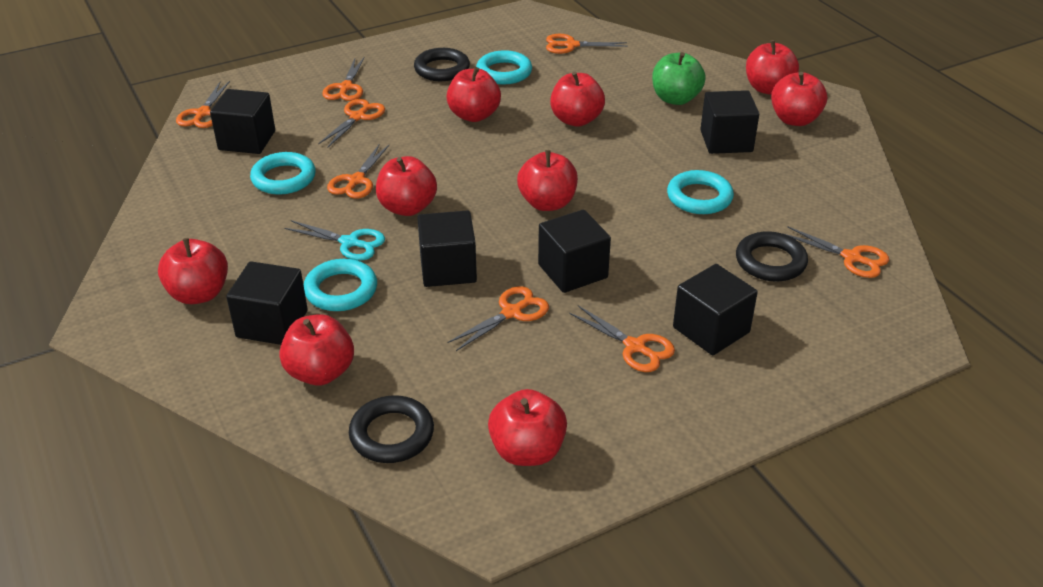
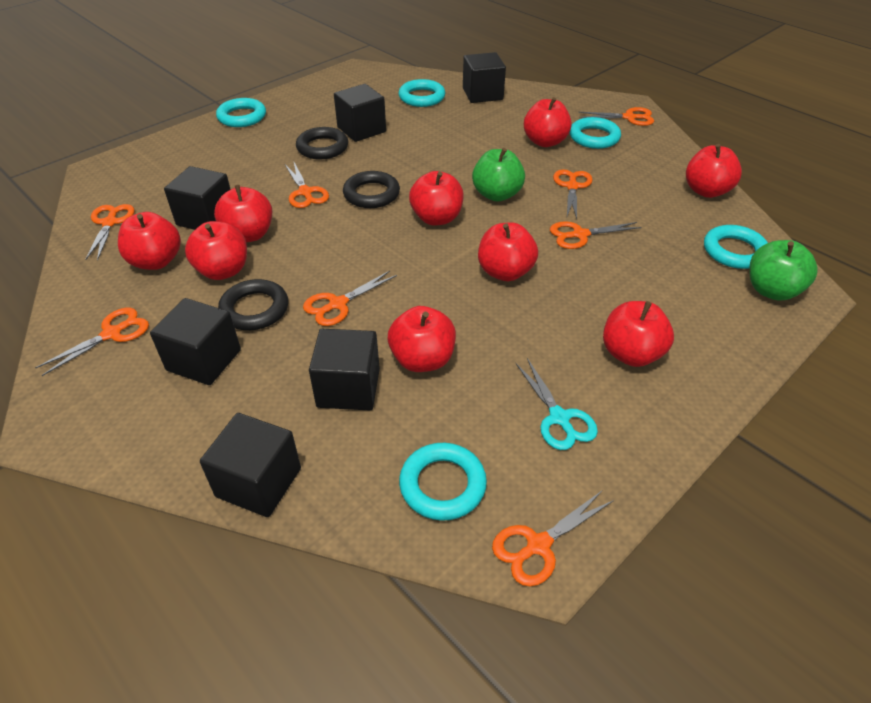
green apple: [652,52,706,105] = 1 -> [472,148,525,202] [749,240,818,301] = 2
turquoise ring: [250,152,316,195] [304,259,377,311] [476,50,532,84] [667,170,734,214] = 4 -> [216,98,266,127] [399,79,445,107] [399,443,487,521] [570,117,621,149] [704,225,768,269] = 5

